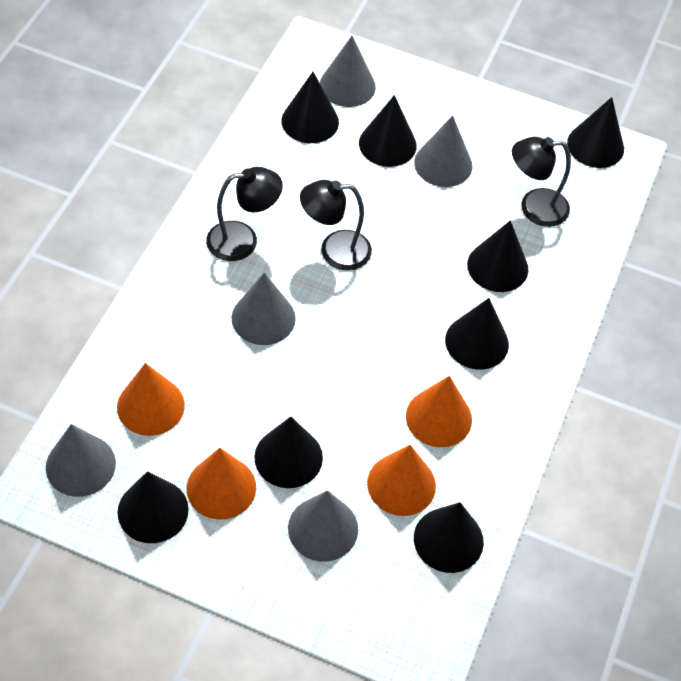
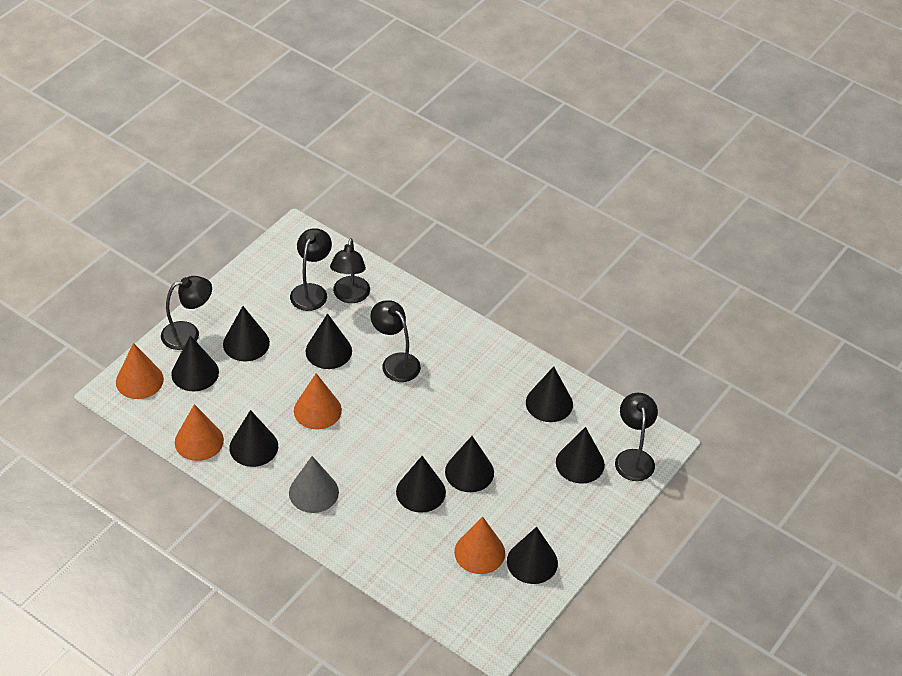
black cone: [117,471,189,543] [254,416,323,488] [281,72,339,143] [359,95,417,167] [414,502,484,573] [445,298,509,370] [467,220,528,292] [567,97,624,168] = 8 -> [171,335,219,391] [223,306,270,361] [229,410,278,467] [306,313,352,369] [396,456,446,513] [445,436,494,492] [507,527,558,584] [526,366,573,422] [556,427,605,484] = 9
black lamp: [206,167,283,261] [300,180,372,271] [512,137,571,227] = 3 -> [161,276,212,350] [290,228,332,311] [330,238,370,303] [370,300,421,382] [615,393,658,481] = 5
grey cone: [46,424,116,497] [232,272,296,345] [288,490,358,562] [320,36,376,107] [414,115,472,187] = 5 -> [289,456,339,513] = 1

